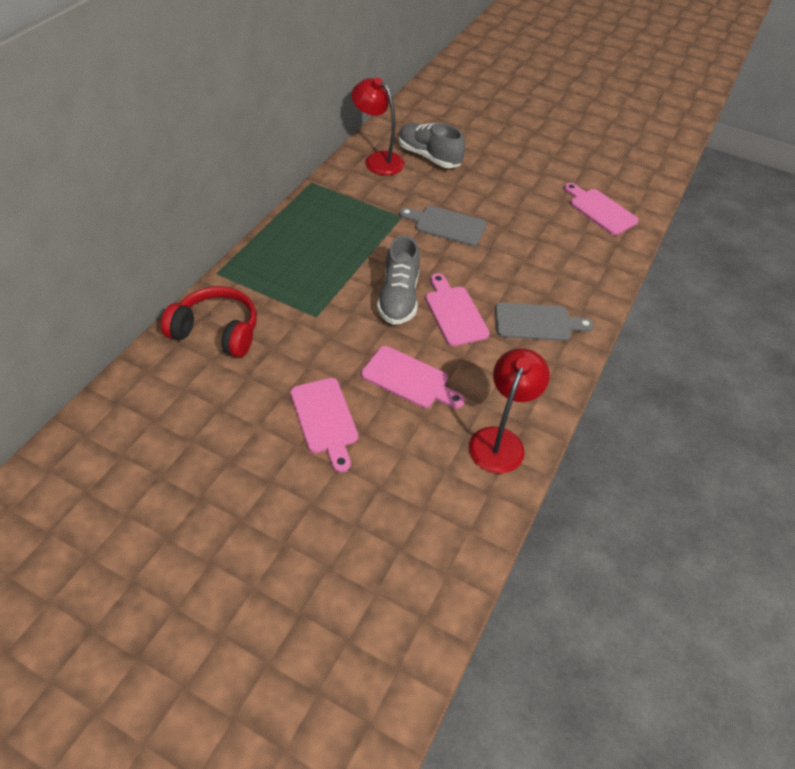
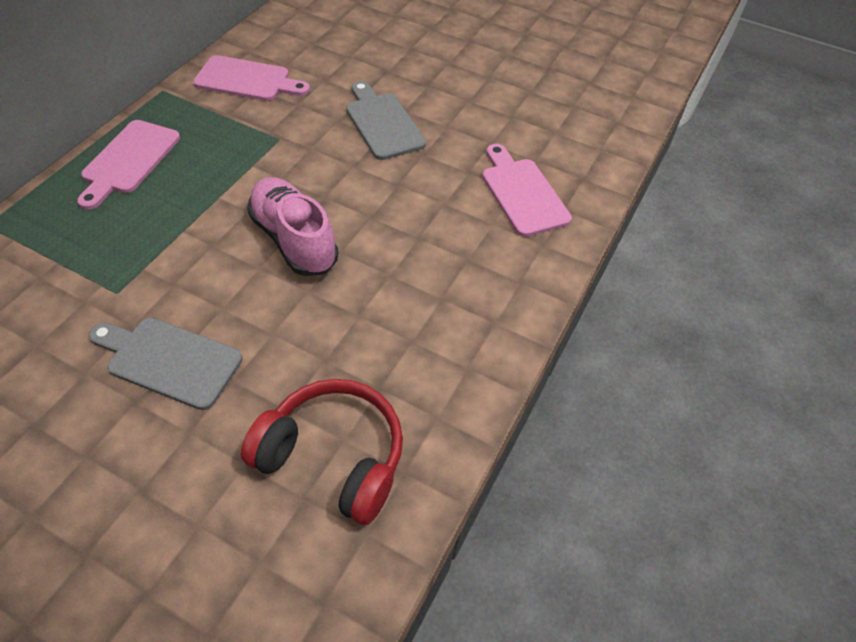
grey shoe: [377,235,420,325] [399,123,465,168] = 2 -> none = 0
pink cutting board: [290,378,358,473] [361,346,465,408] [425,273,490,346] [564,183,638,235] = 4 -> [77,120,180,210] [193,55,310,101] [482,144,572,237] = 3
pink shoe: none = 0 -> [247,177,338,276] = 1
red lamp: [352,77,405,175] [469,348,550,474] = 2 -> none = 0

